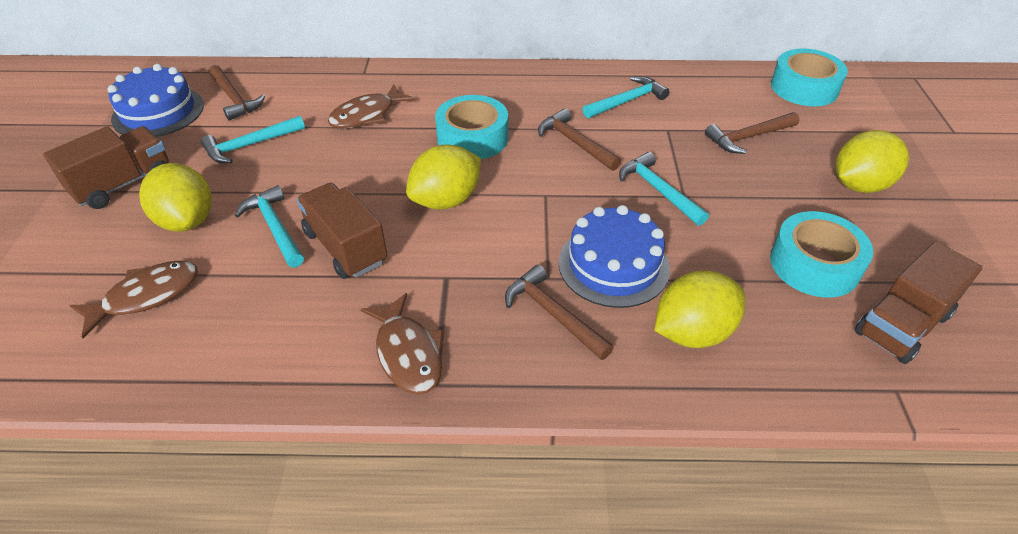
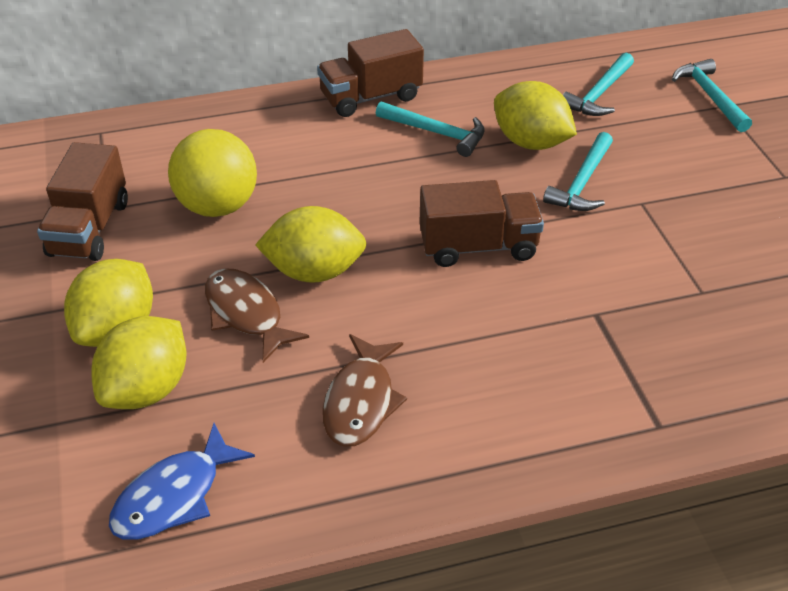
blue cake: [107,64,204,137] [558,205,670,308] = 2 -> none = 0
blue fish: none = 0 -> [109,423,255,540] = 1
brown fish: [69,261,198,339] [328,84,415,129] [360,293,444,394] = 3 -> [205,268,309,363] [322,334,407,447] = 2
brown hammer: [209,65,265,121] [505,265,614,360] [538,108,621,171] [705,112,800,154] = 4 -> none = 0
turquoise tape: [435,95,508,159] [770,211,873,297] [771,49,848,106] = 3 -> none = 0
yellow ball: none = 0 -> [168,129,257,217] = 1

